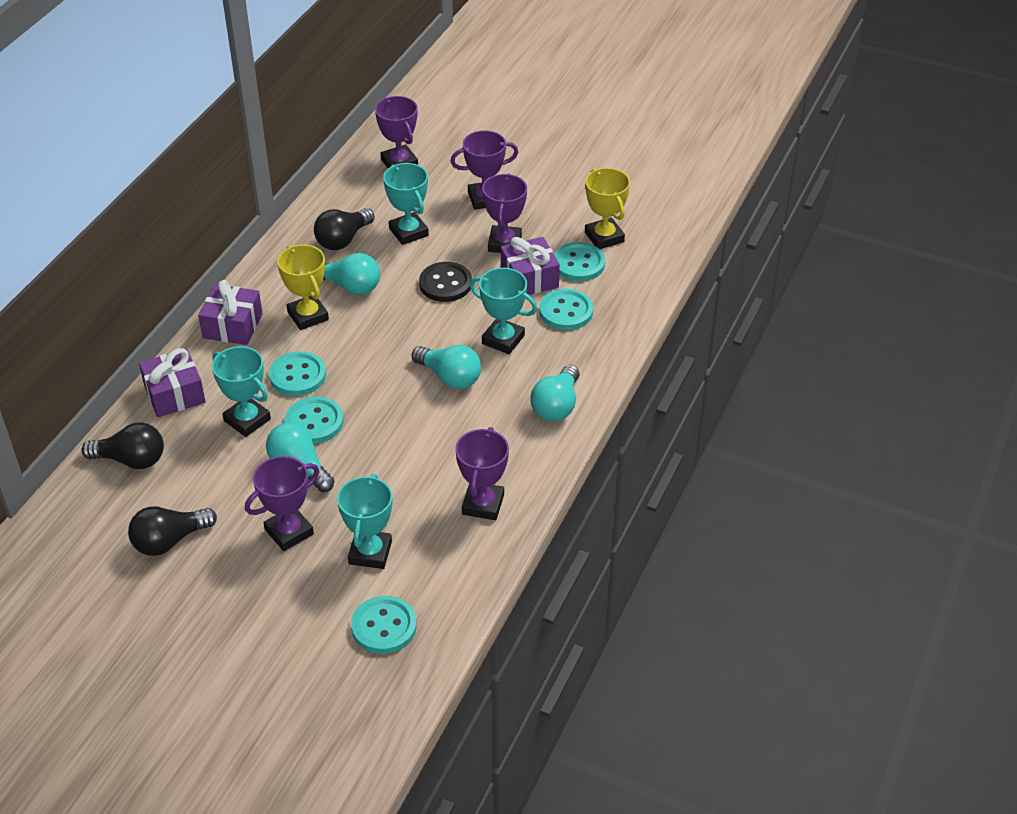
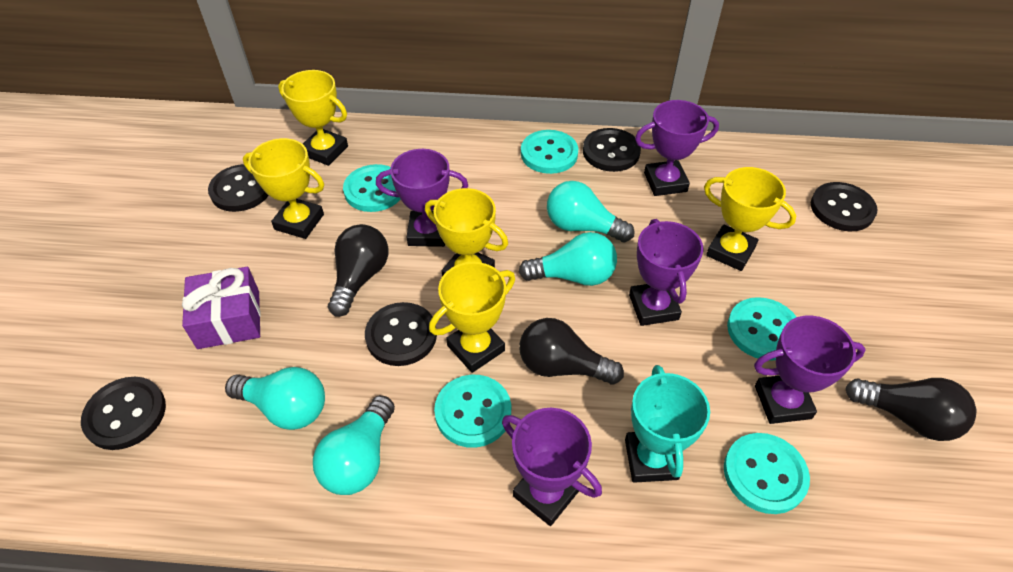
black button: [419,262,472,302] = 1 -> [81,377,166,450] [208,164,269,212] [365,302,437,366] [583,128,641,172] [811,182,878,231] = 5
purple gift: [139,348,206,417] [198,280,263,345] [501,237,560,295] = 3 -> [182,267,261,349] = 1
turquoise trophy: [212,346,271,437] [337,474,393,569] [383,163,429,245] [470,268,537,354] = 4 -> [625,365,710,483] = 1
yellow trophy: [277,245,329,330] [585,168,630,249] = 2 -> [243,138,324,239] [278,70,348,166] [425,188,508,276] [429,262,515,373] [704,167,796,271] = 5

